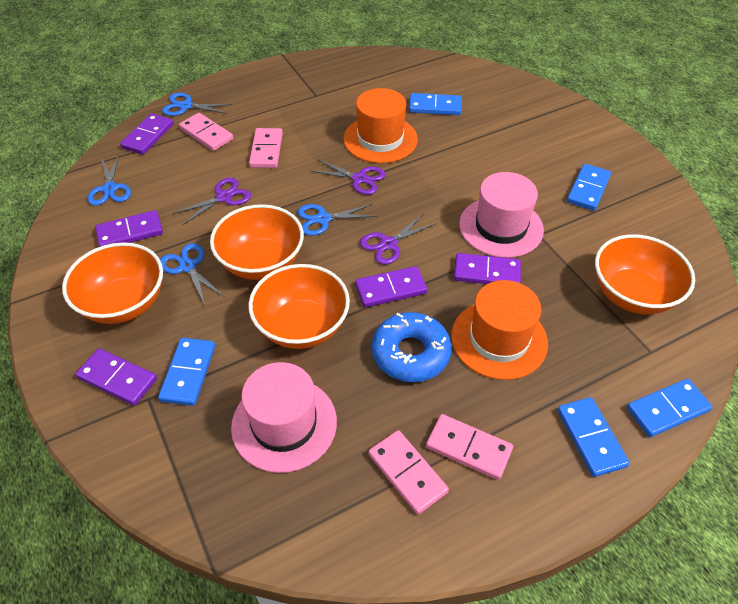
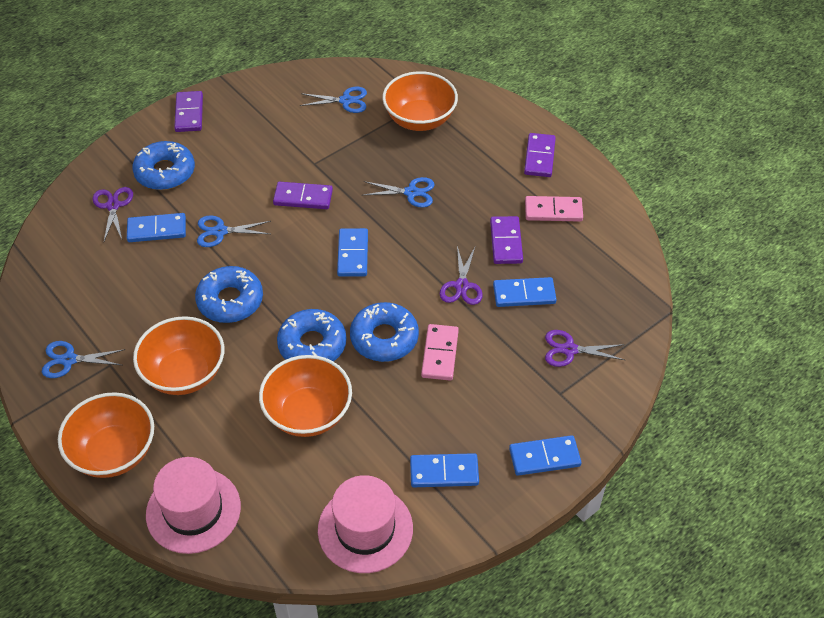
blue donut: [372,312,452,382] = 1 -> [132,141,195,190] [195,266,263,323] [277,309,346,362] [350,302,419,362] = 4
orange hat: [343,88,418,163] [451,280,548,380] = 2 -> none = 0
pink domino: [179,113,233,151] [249,128,283,168] [368,430,449,515] [426,414,513,480] = 4 -> [421,324,459,381] [525,196,583,222] = 2
purple domino: [75,348,157,406] [95,210,163,247] [120,113,174,155] [355,266,427,307] [454,253,521,284] = 5 -> [174,91,203,132] [273,182,333,209] [490,216,523,264] [524,133,556,177] = 4

